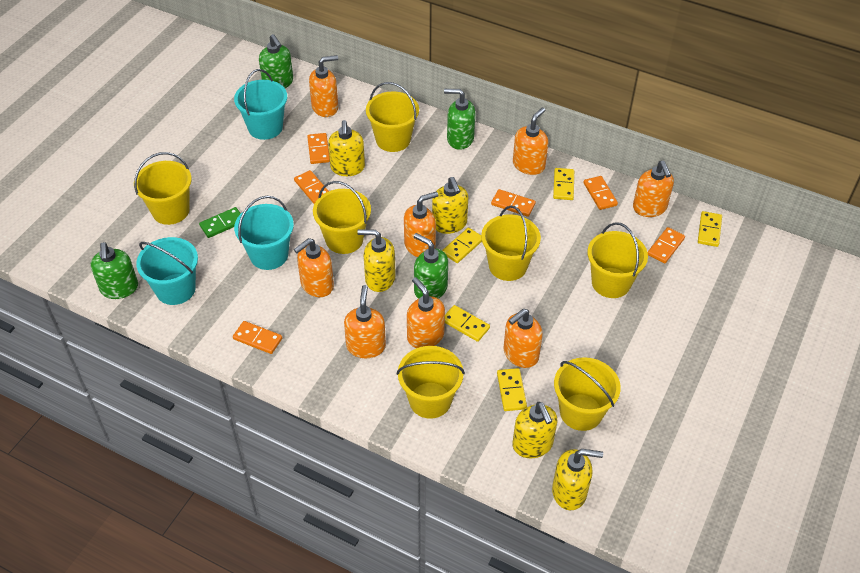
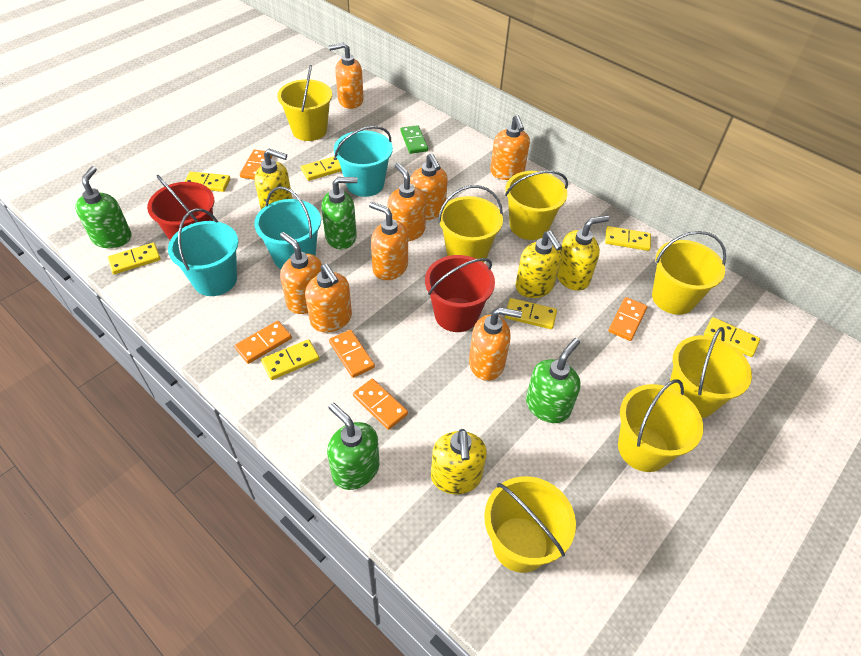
orange domino: [233,321,282,354] [294,170,329,204] [307,133,330,164] [491,189,536,217] [583,176,618,210] [648,227,685,263] = 6 -> [234,321,292,364] [240,150,272,180] [329,330,375,378] [353,379,408,430] [608,297,648,341] = 5
red bucket: none = 0 -> [147,175,214,240] [425,255,495,332] = 2
yellow domino: [442,227,482,263] [445,305,490,342] [497,368,527,411] [553,168,574,200] [698,211,722,247] = 5 -> [107,243,161,274] [184,172,230,192] [261,339,319,380] [301,157,342,181] [505,298,557,329] [605,226,651,251] [704,317,760,357] = 7
yellow soap dispenser: [328,120,365,176] [357,229,396,292] [432,177,468,234] [513,402,557,458] [552,449,603,510] = 5 -> [255,149,292,209] [431,429,487,494] [515,231,562,298] [557,215,609,291] = 4

